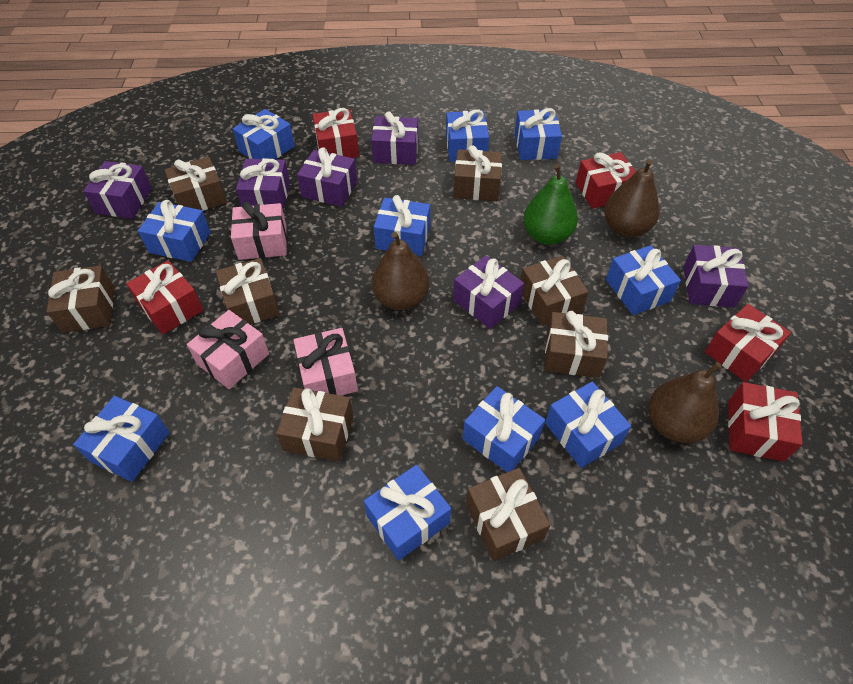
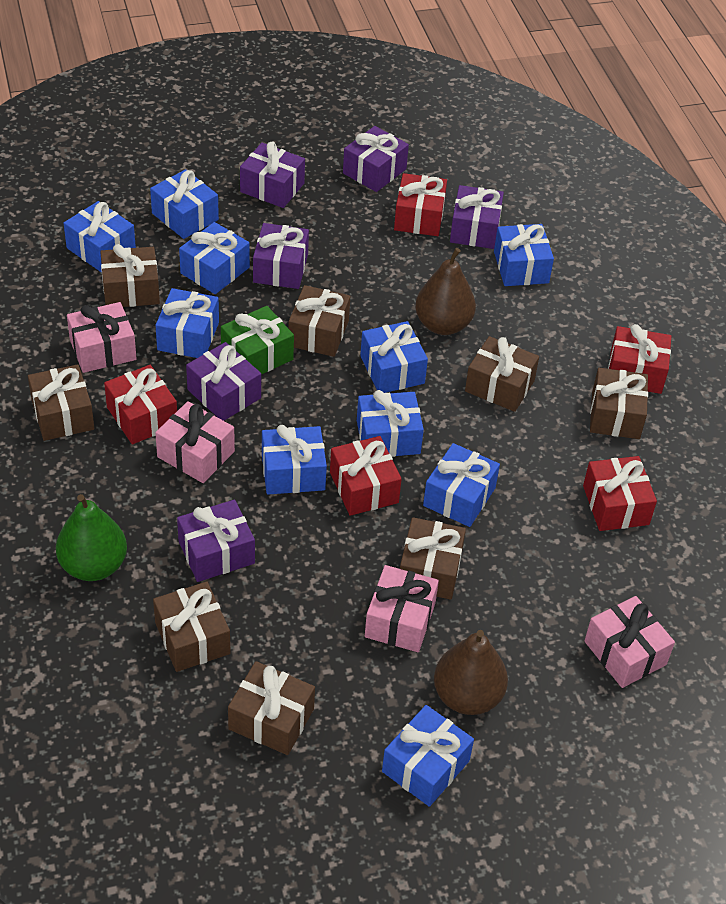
brown pear: [372,232,430,310] [604,159,659,237] [648,362,722,443] = 3 -> [415,248,476,335] [434,630,508,715] = 2
green gift: none = 0 -> [221,306,294,375] = 1
pink gift: [187,310,269,389] [231,202,287,260] [294,328,358,396] = 3 -> [67,302,137,373] [155,401,235,483] [365,565,439,652] [585,596,675,688] = 4

